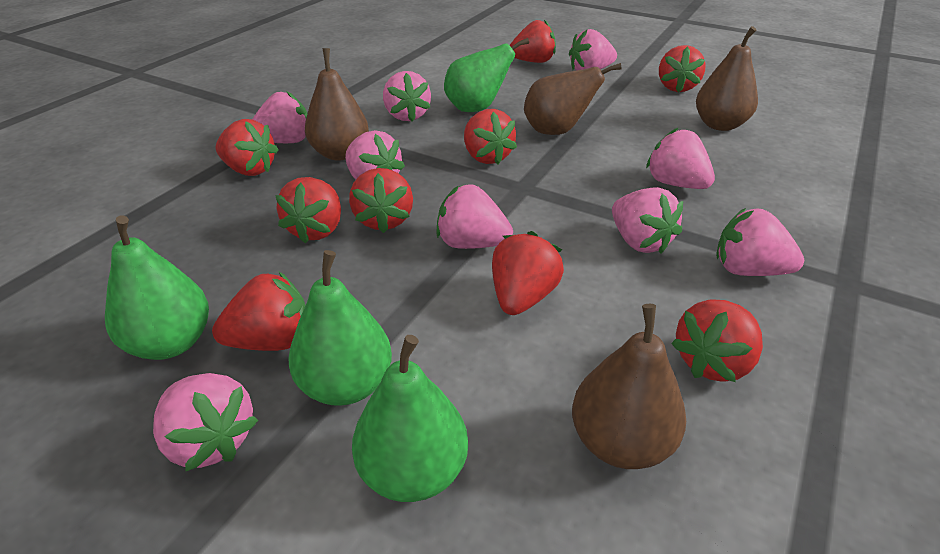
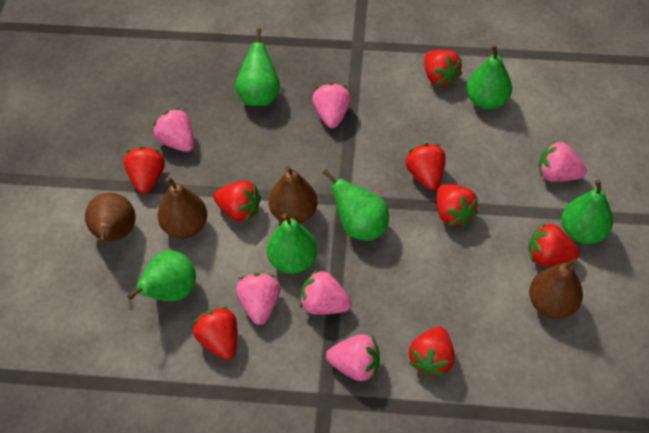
green pear: [105,215,209,360] [288,250,392,406] [352,335,468,502] [444,38,529,112] = 4 -> [127,250,196,301] [235,28,280,106] [267,213,317,274] [323,169,389,241] [467,45,512,110] [562,180,613,244] = 6
pink strawberry: [153,373,258,472] [253,92,307,143] [345,130,405,180] [383,71,431,122] [436,184,513,249] [569,29,617,71] [612,187,683,254] [646,128,715,189] [716,208,804,276] = 9 -> [153,108,194,152] [236,272,281,325] [300,269,352,314] [312,83,351,128] [326,334,380,381] [539,140,587,182] = 6
red strawberry: [212,272,305,351] [216,119,279,176] [275,177,341,244] [349,168,413,233] [464,109,517,165] [492,231,564,315] [510,19,556,63] [659,45,706,93] [671,299,763,382] = 9 -> [124,146,165,194] [193,306,237,360] [213,180,261,222] [406,143,446,190] [409,327,455,377] [424,49,462,87] [436,184,478,226] [529,222,580,266] = 8

